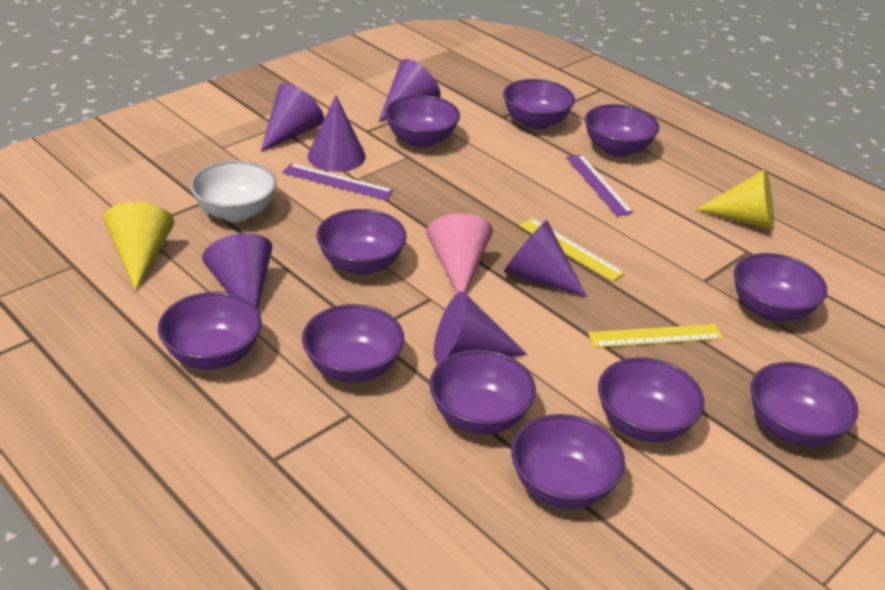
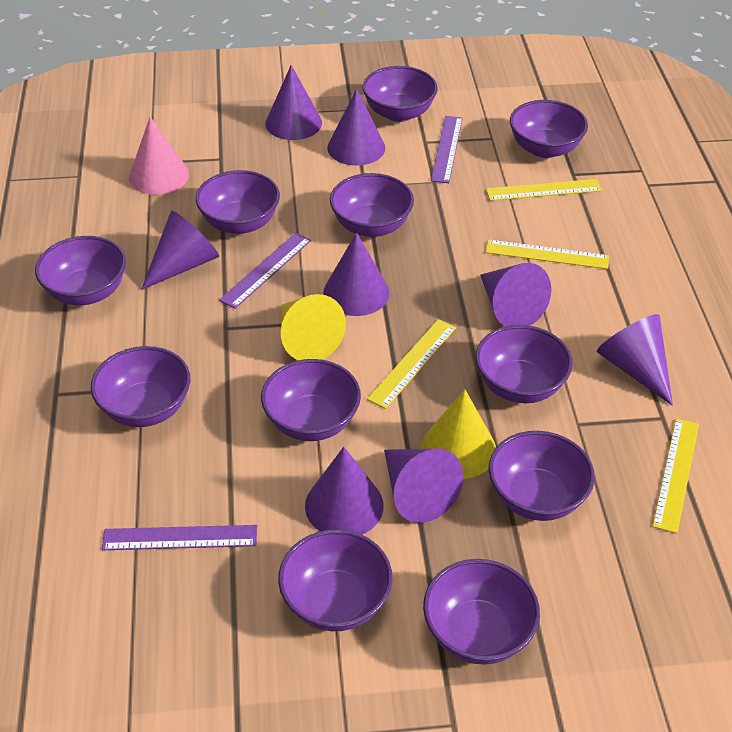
purple cone: [202,233,272,309] [261,83,324,152] [307,95,366,172] [379,59,441,122] [434,291,527,362] [504,220,587,297] = 6 -> [141,211,219,290] [265,65,322,140] [305,447,384,535] [323,233,390,316] [327,89,385,166] [384,449,463,523] [480,263,551,326] [597,314,673,406] = 8
purple ruler: [282,163,394,200] [566,154,633,216] = 2 -> [102,525,257,550] [219,233,311,309] [431,116,463,183] = 3
white bowl: [190,160,277,222] = 1 -> none = 0
yellow ruler: [519,218,625,282] [588,324,723,348] = 2 -> [367,319,456,409] [486,179,602,201] [486,239,609,269] [652,418,699,534] = 4

